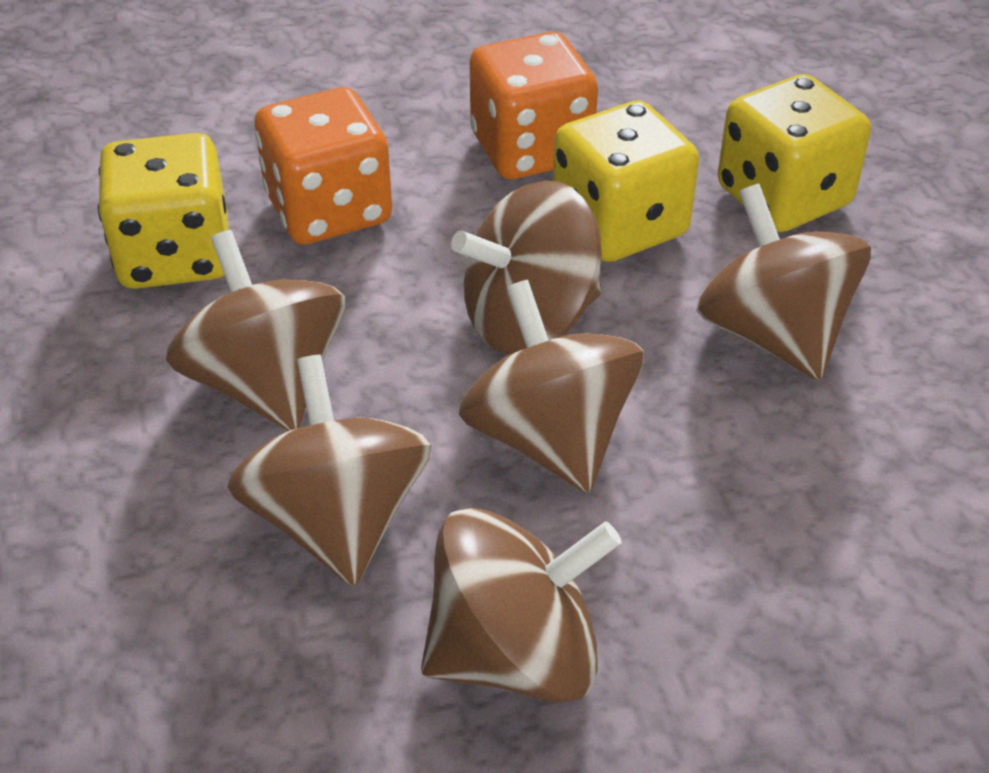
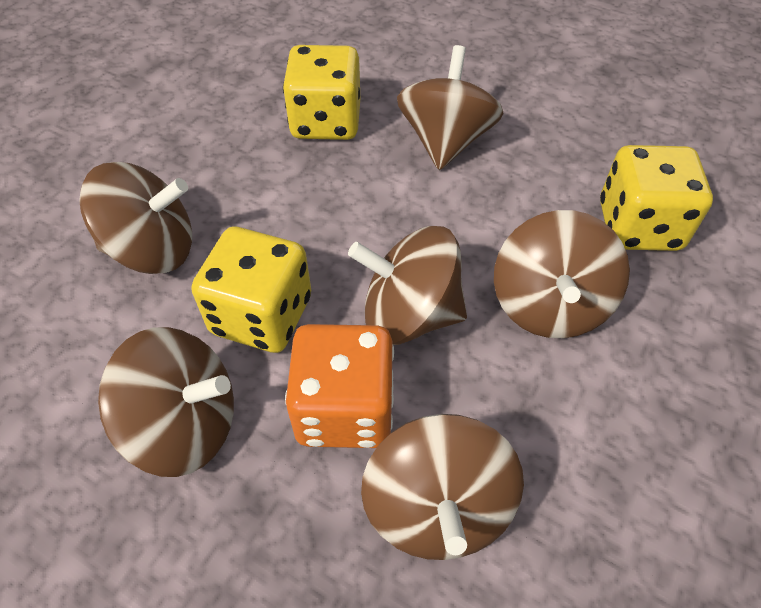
orange dice: [255,87,392,245] [469,32,598,179] = 2 -> [285,324,394,448] = 1

